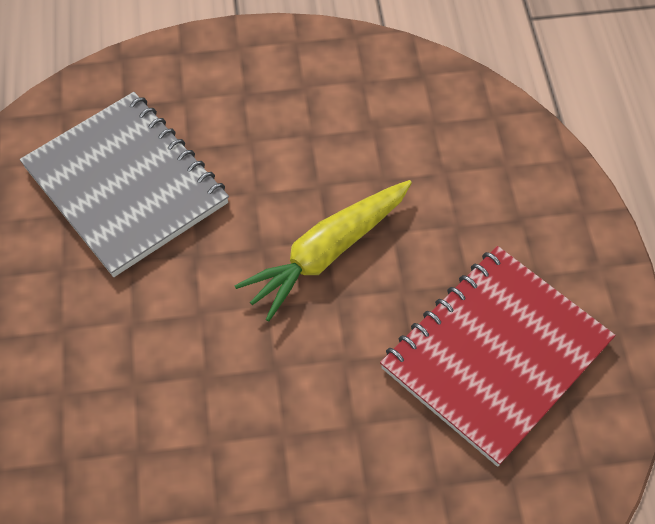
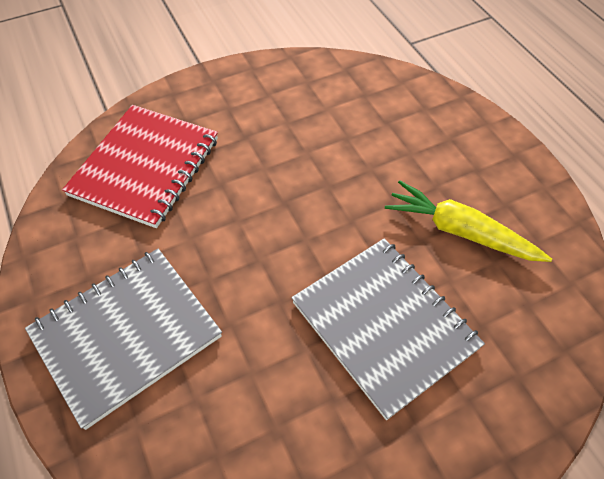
grey notebook: [20,92,229,277] = 1 -> [25,249,222,430] [292,238,485,420] = 2

